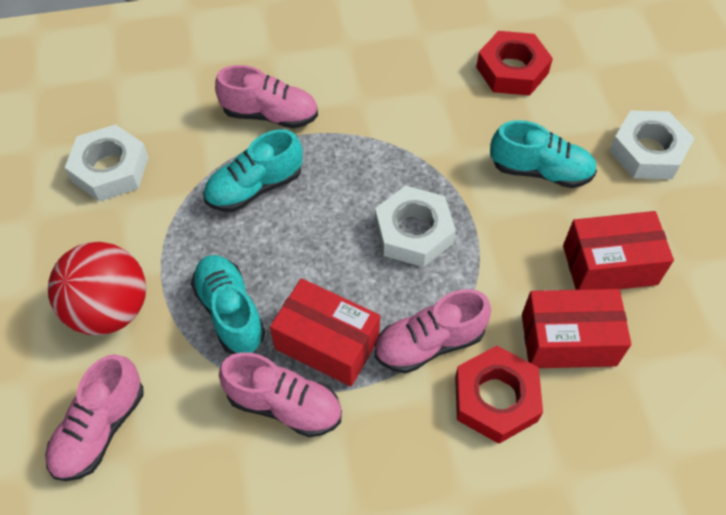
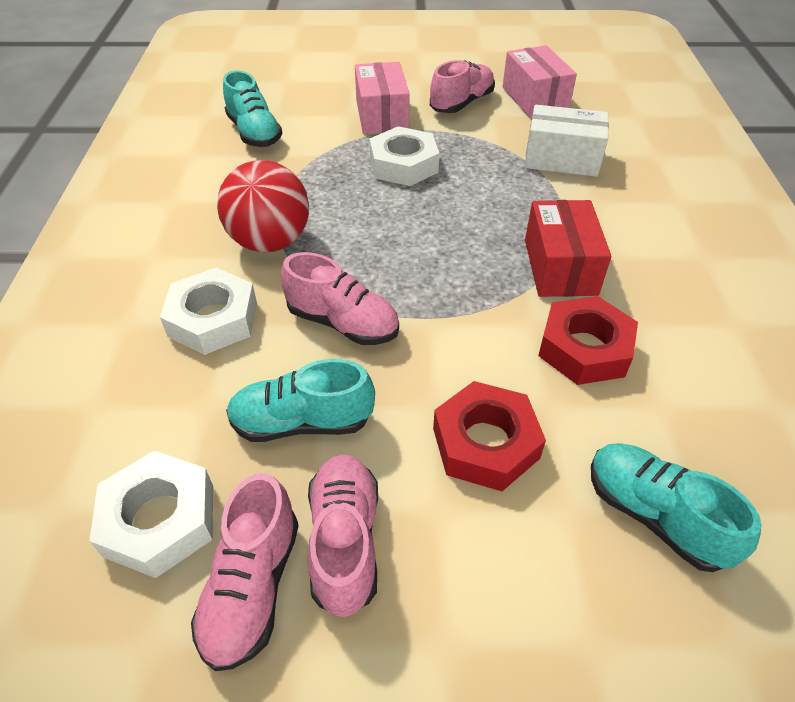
pink box: none = 0 -> [355,62,410,134] [503,45,577,117] = 2
red box: [270,278,380,387] [522,289,631,368] [563,211,674,290] = 3 -> [525,200,611,297] = 1
white box: none = 0 -> [524,105,609,177] = 1

